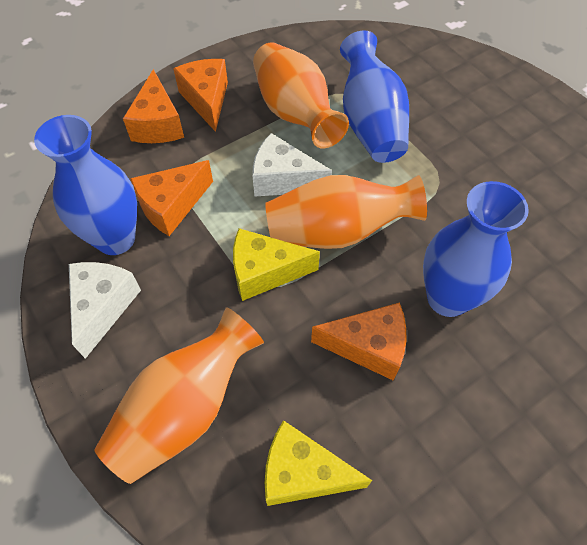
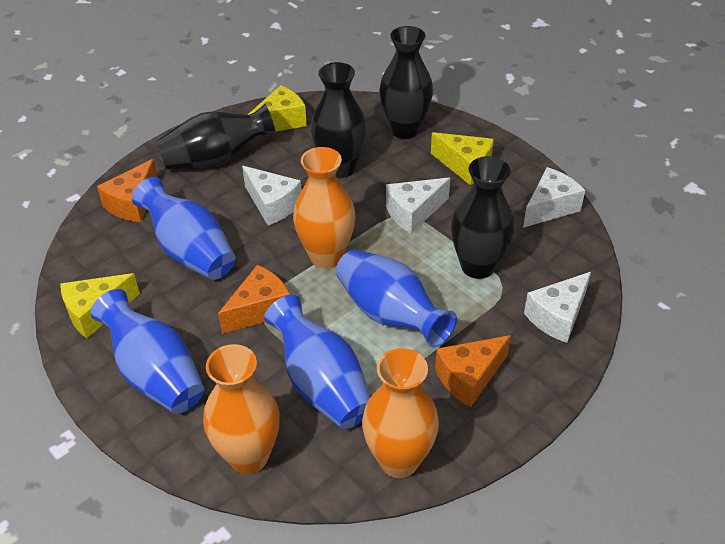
black vase: none = 0 -> [156,104,276,170] [311,62,367,178] [379,26,433,139] [451,156,515,279] = 4
blue vase: [34,115,137,255] [340,31,409,163] [423,181,529,317] = 3 -> [90,289,204,414] [132,177,236,280] [264,295,370,429] [336,249,457,348] = 4
orange cheese: [123,69,184,143] [130,160,213,236] [173,59,228,132] [311,302,406,381] = 4 -> [97,159,158,222] [218,265,290,334] [435,335,511,408] = 3
white cheese: [69,262,141,359] [252,133,332,197] = 2 -> [242,166,302,225] [386,178,450,234] [523,167,585,228] [524,272,591,343] = 4
yellow cheese: [233,228,320,301] [265,420,372,506] = 2 -> [60,273,140,338] [248,85,307,132] [431,132,494,185] = 3

